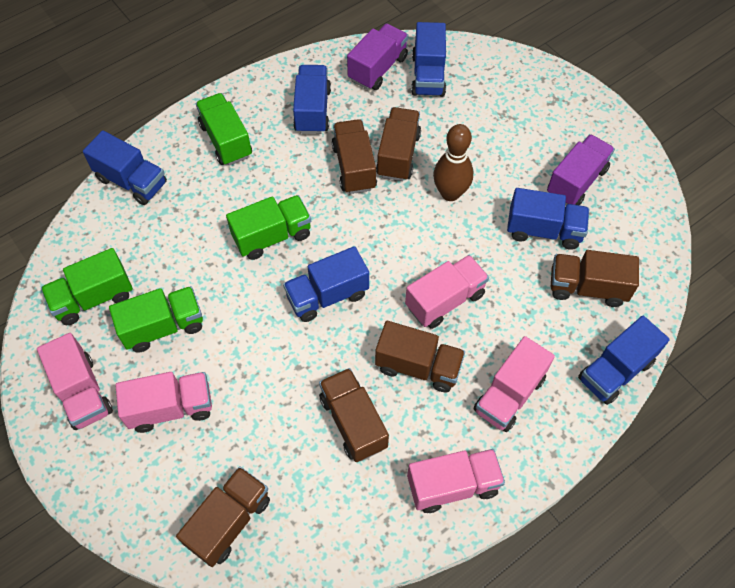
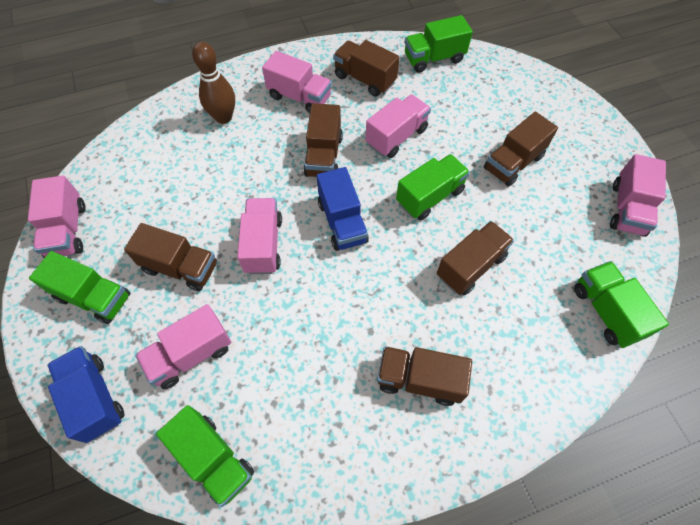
blue truck: [83,130,167,205] [283,246,369,322] [293,65,331,134] [411,22,446,97] [507,188,589,250] [578,316,670,405] = 6 -> [47,346,124,443] [317,167,369,251] = 2
green truck: [41,248,133,325] [109,286,203,353] [196,93,252,166] [226,195,311,260] = 4 -> [29,251,130,324] [156,405,254,507] [396,154,470,220] [405,15,473,73] [574,261,669,348] = 5
pink truck: [37,333,113,430] [115,372,212,433] [405,255,489,329] [407,449,505,513] [474,336,555,432] = 5 -> [28,175,86,258] [135,304,231,389] [237,198,282,274] [262,51,332,113] [366,95,431,158] [610,154,666,237] = 6
purple truck: [347,24,408,90] [547,134,615,205] = 2 -> none = 0

